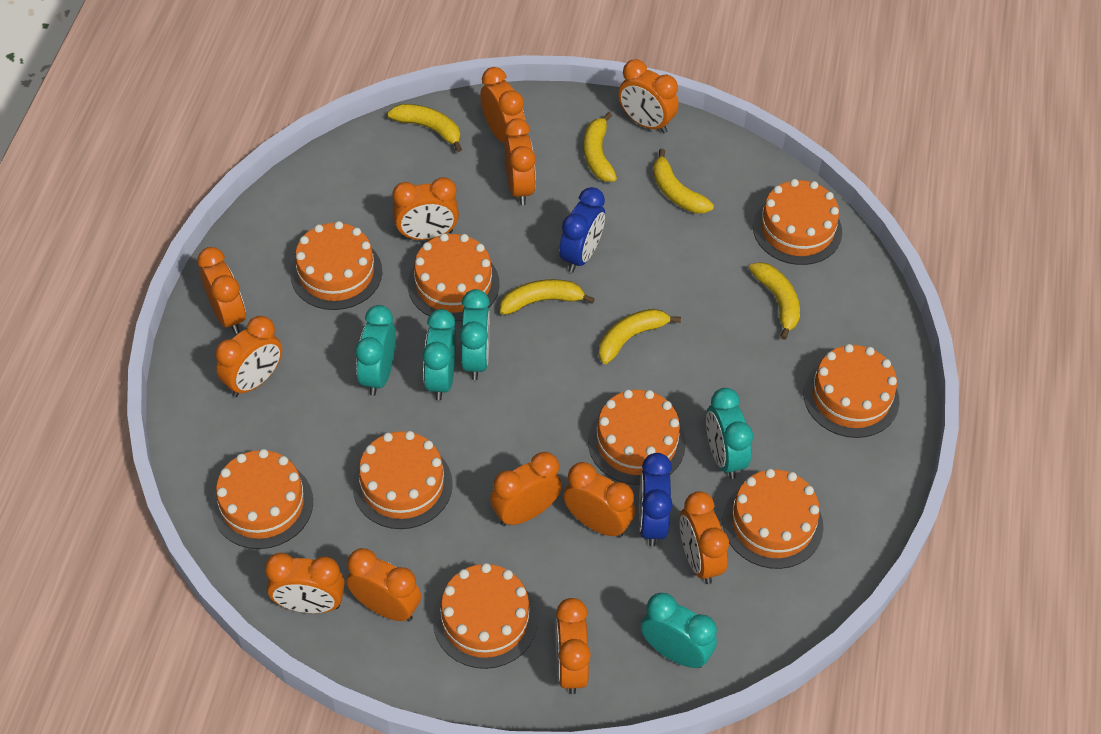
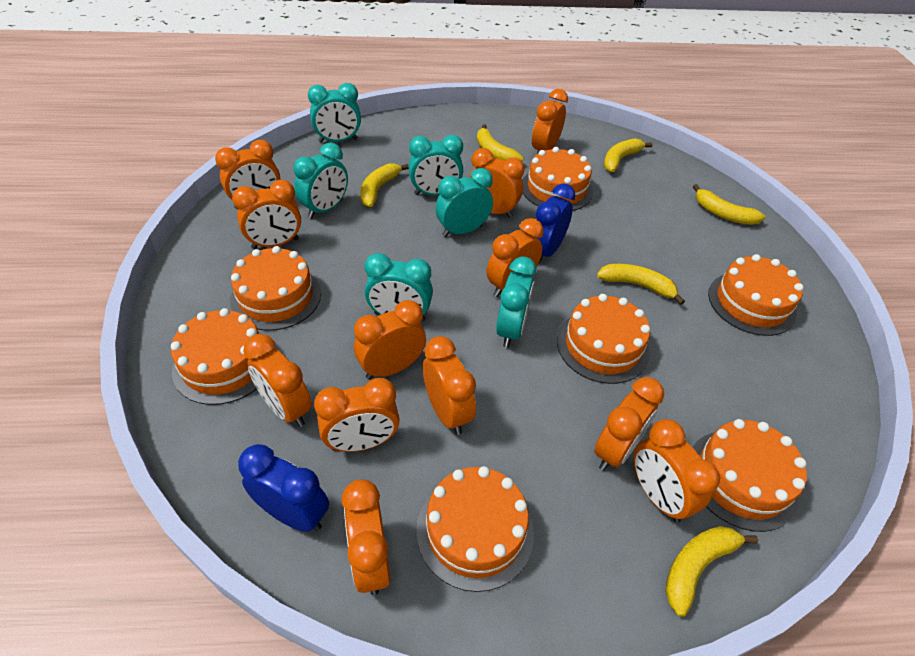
orange cake: [212,449,313,549] [290,221,382,310] [353,431,453,529] [408,233,500,322] [433,563,538,669] [588,390,686,485] [723,469,824,569] [753,179,842,265] [803,344,899,438] = 9 -> [171,308,261,405] [230,246,321,331] [416,466,534,592] [522,147,593,211] [557,294,650,384] [692,419,807,532] [708,254,804,336] = 7
turquoise clock: [355,305,396,396] [422,309,456,400] [459,289,490,380] [641,593,717,668] [706,388,753,479] = 5 -> [293,143,348,219] [308,83,361,143] [364,253,433,321] [408,135,463,195] [435,168,493,237] [496,257,537,348] = 6

